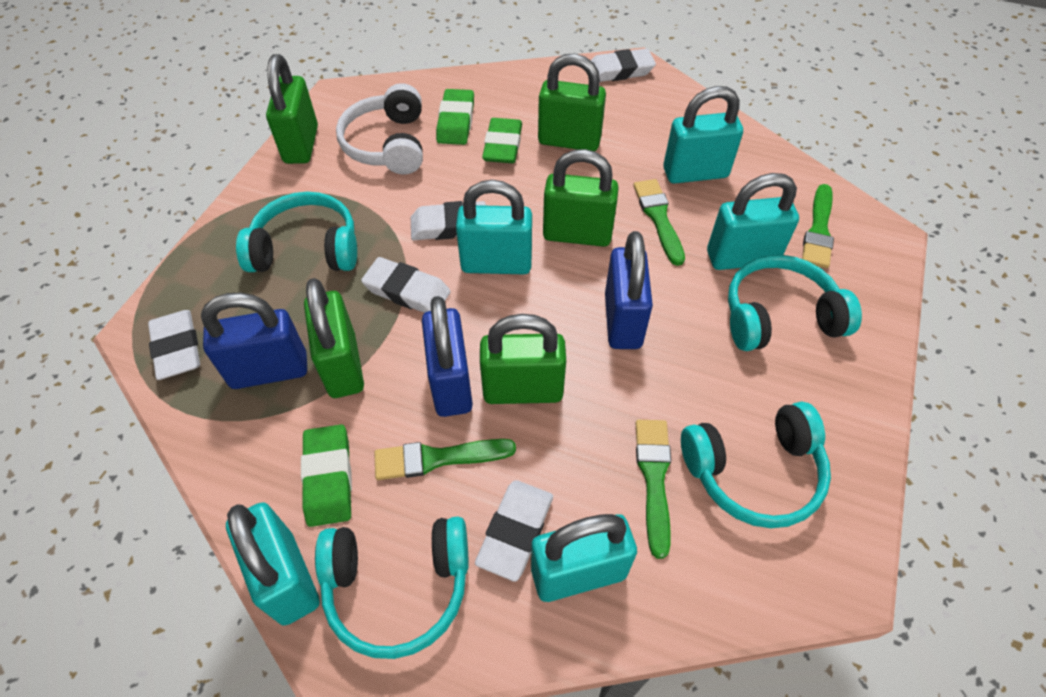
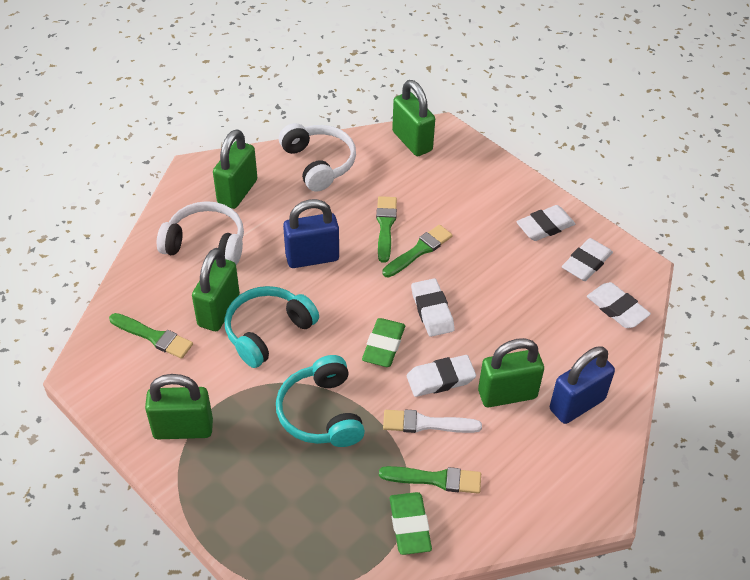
blue padlock: [201,292,307,389] [422,296,473,417] [605,231,653,349] = 3 -> [283,199,339,268] [550,346,615,424] = 2
green eraser: [301,425,352,527] [436,89,474,145] [482,118,522,163] = 3 -> [362,318,405,367] [389,492,432,555] = 2
turquoise headphones: [236,192,357,272] [315,517,469,659] [681,401,831,528] [728,255,862,351] = 4 -> [224,286,319,368] [276,355,365,447] = 2
turquoise padlock: [226,502,320,626] [456,180,532,274] [531,514,637,602] [663,86,743,184] [707,173,799,270] = 5 -> none = 0
white brush: none = 0 -> [383,410,482,433] = 1
white headphones: [336,83,423,174] = 1 -> [157,201,244,265] [279,123,356,192] = 2

